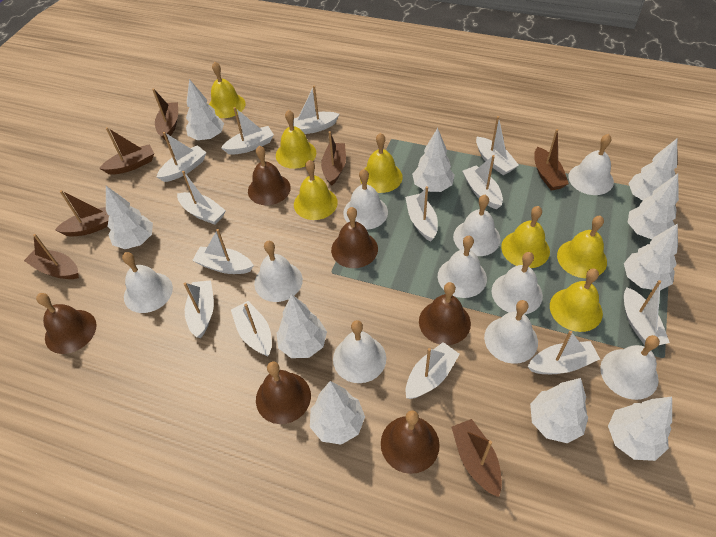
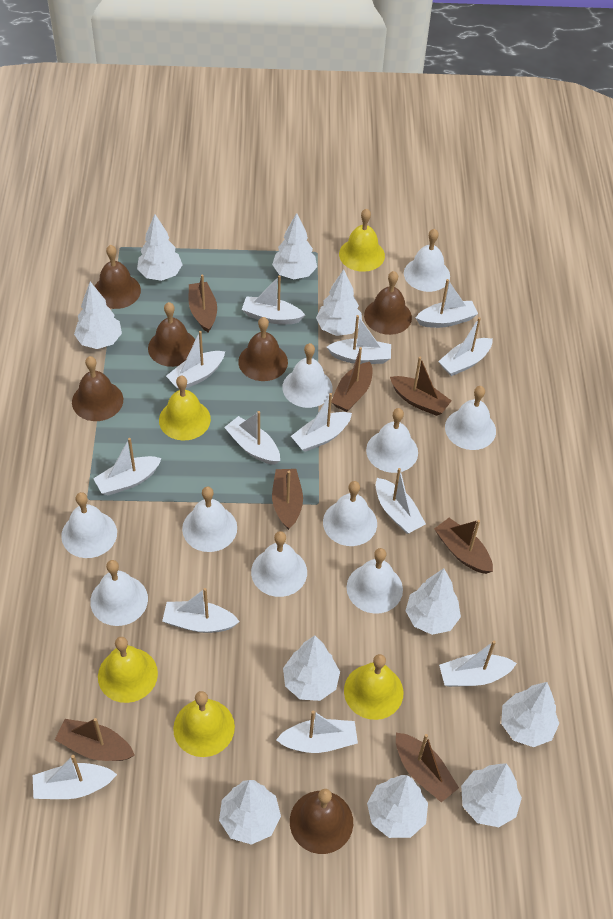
yellow bell: [209,62,246,118] [276,110,316,169] [294,160,338,220] [360,133,403,193] [501,206,550,268] [550,268,603,332] [557,216,607,278] = 7 -> [98,637,158,703] [159,376,211,441] [173,691,235,757] [339,209,385,272] [344,654,403,720] = 5

